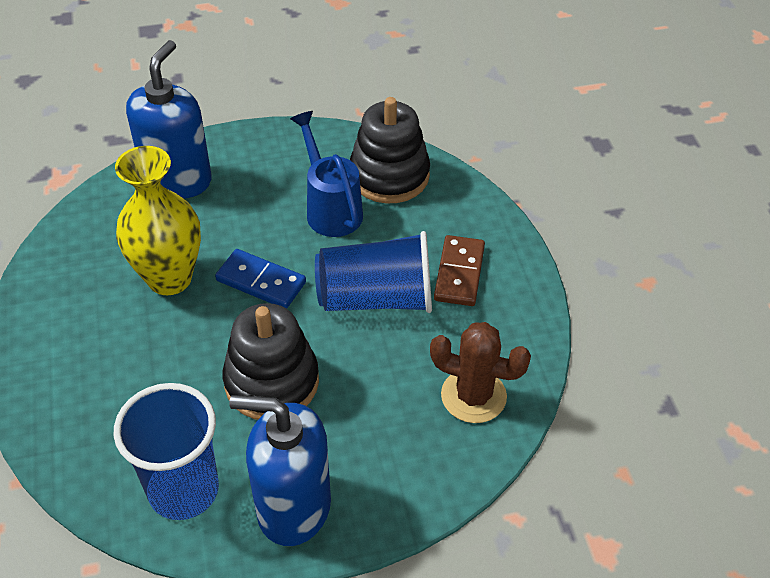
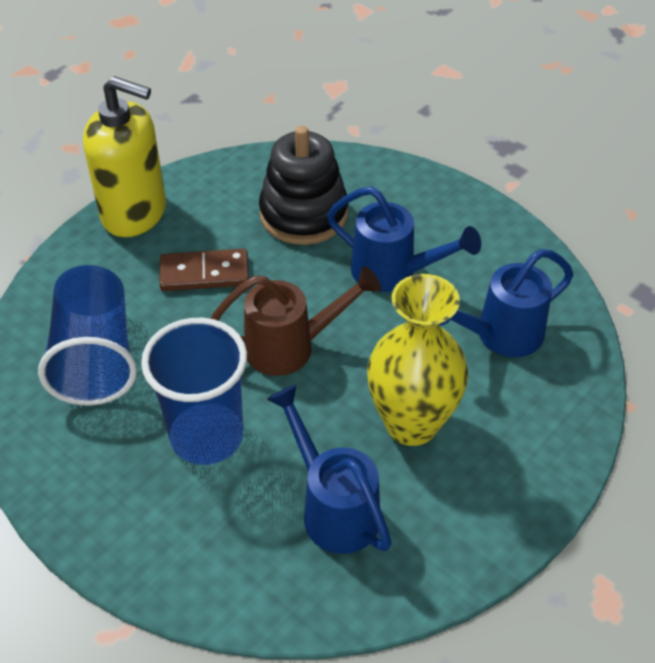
black stacking toy: [222,303,319,420] [350,97,430,203] = 2 -> [259,126,348,245] = 1
blue domino: [215,249,306,309] = 1 -> none = 0
blue soap dispenser: [126,40,211,199] [229,395,331,546] = 2 -> none = 0
blue watering can: [290,111,363,237] = 1 -> [267,385,391,554] [327,186,481,292] [439,249,573,357] = 3
brown cactus: [430,322,531,423] = 1 -> none = 0
brown watering can: none = 0 -> [211,266,381,376] = 1
yellow soap dispenser: none = 0 -> [83,76,166,237] = 1

